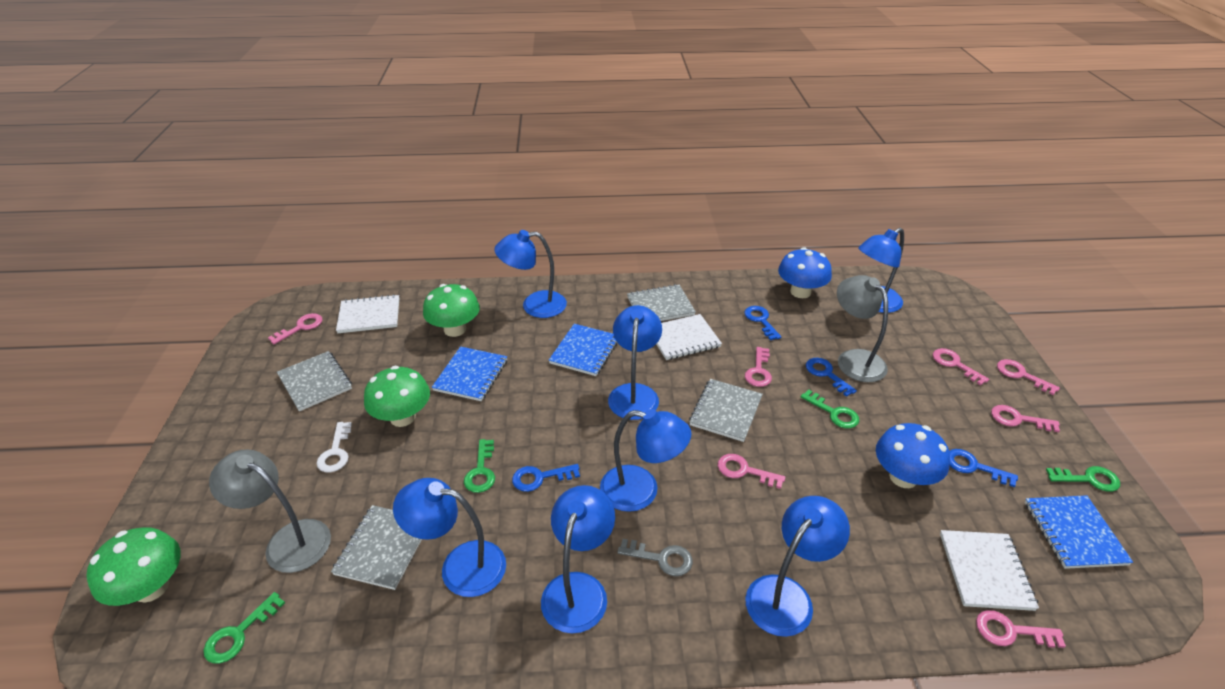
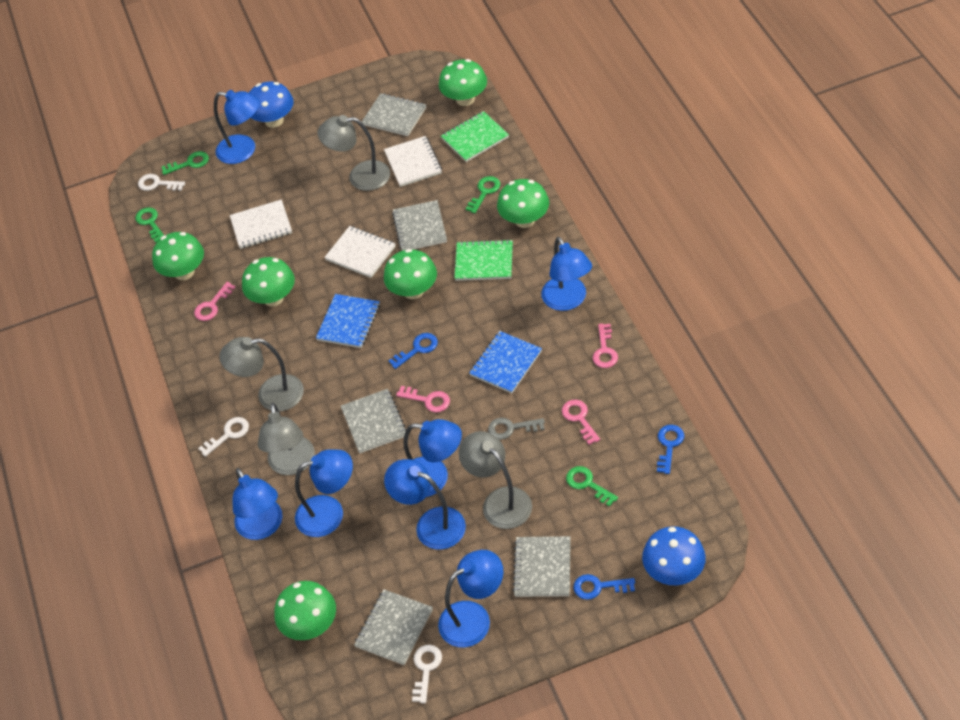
blue key: [512,464,580,492] [744,306,781,340] [806,358,857,397] [949,449,1018,487] = 4 -> [389,333,438,369] [573,574,635,600] [657,425,684,474] = 3
blue notebook: [432,346,507,401] [549,324,617,376] [1025,495,1133,569] = 3 -> [316,294,380,348] [469,331,542,393] = 2
green mushroom: [86,527,181,606] [364,366,430,427] [423,284,480,337] = 3 -> [152,232,204,280] [242,257,295,307] [274,581,336,640] [384,249,437,299] [439,59,487,106] [497,179,549,228] = 6
green notebook: none = 0 -> [441,111,509,162] [454,239,513,281] = 2
grey lamp: [209,449,331,573] [837,275,888,382] = 2 -> [219,337,304,411] [258,403,314,475] [318,115,390,191] [459,431,532,529] = 4
grey notebook: [277,351,352,411] [331,505,422,590] [627,284,696,321] [689,379,763,442] = 4 -> [341,389,406,453] [354,589,433,665] [362,93,426,136] [392,200,447,251] [512,536,571,597] = 5
pink key: [268,313,322,344] [718,454,785,489] [745,347,772,387] [933,348,989,386] [976,610,1066,648] [991,405,1060,432] [997,359,1060,395] = 7 -> [194,282,236,321] [396,386,450,413] [562,400,600,445] [593,323,618,368] = 4
white key: [317,422,352,472] = 1 -> [138,174,185,191] [198,417,249,457] [412,645,442,703] = 3

